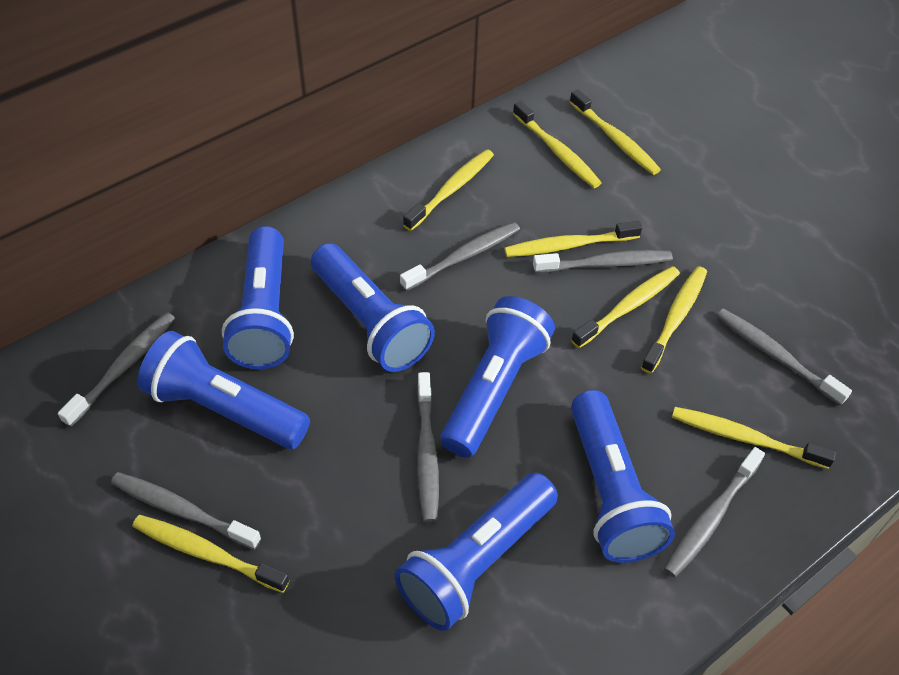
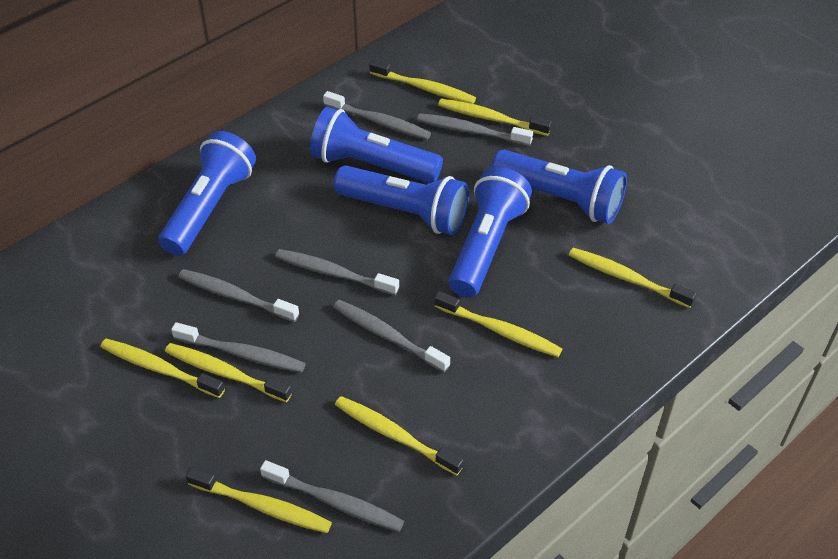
blue flashlight: [137,331,310,449] [222,226,294,369] [311,243,435,372] [395,473,558,631] [441,296,555,458] [571,390,675,563] = 6 -> [158,131,256,256] [310,107,443,183] [334,165,469,235] [449,167,532,298] [491,150,627,224] = 5

